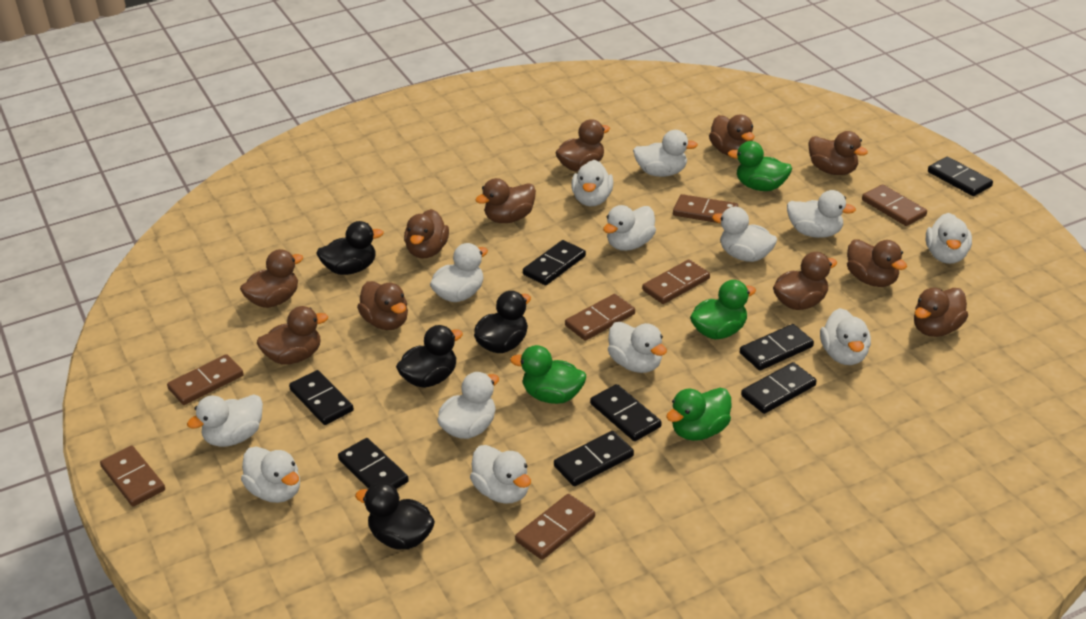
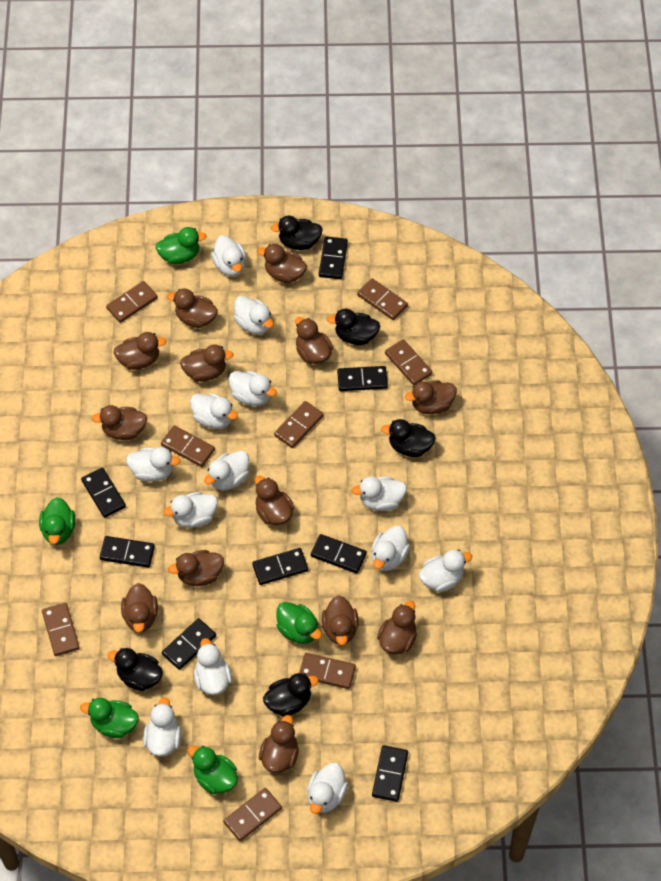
black duck: [316,221,384,275] [355,482,435,549] [396,325,463,388] [474,291,531,353] = 4 -> [107,648,163,691] [263,673,319,717] [271,216,323,250] [327,309,380,345] [381,419,436,457] = 5
brown domino: [100,446,165,507] [167,354,244,405] [515,494,595,560] [565,294,635,341] [642,259,710,304] [673,194,738,223] [862,184,927,226] = 7 -> [42,603,80,656] [106,281,158,323] [161,425,215,467] [223,788,282,841] [274,401,323,448] [299,653,356,689] [357,278,408,320] [385,339,432,385] = 8
brown duck: [240,249,303,308] [257,306,328,365] [357,281,408,330] [404,209,449,258] [475,178,536,223] [556,119,610,172] [709,115,755,156] [773,252,837,310] [808,131,868,175] [847,239,907,287] [914,288,968,337] = 11 -> [92,405,147,440] [113,332,166,370] [121,583,158,632] [167,288,218,328] [168,550,224,586] [180,344,233,382] [255,475,295,525] [257,244,307,283] [259,715,299,773] [295,317,333,364] [322,595,359,645] [377,601,417,654] [405,380,457,414] = 13
green duck: [510,345,586,404] [666,388,731,441] [690,280,756,339] [728,141,792,191] = 4 -> [39,497,75,545] [80,698,139,738] [155,227,207,265] [188,746,238,794] [276,602,322,644] = 5

